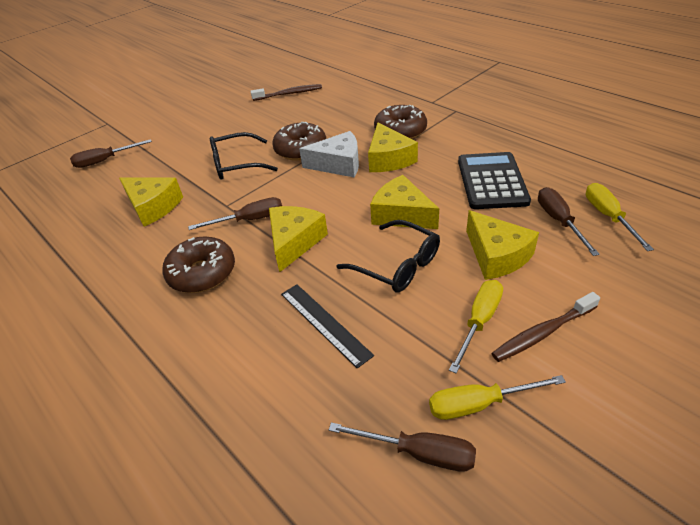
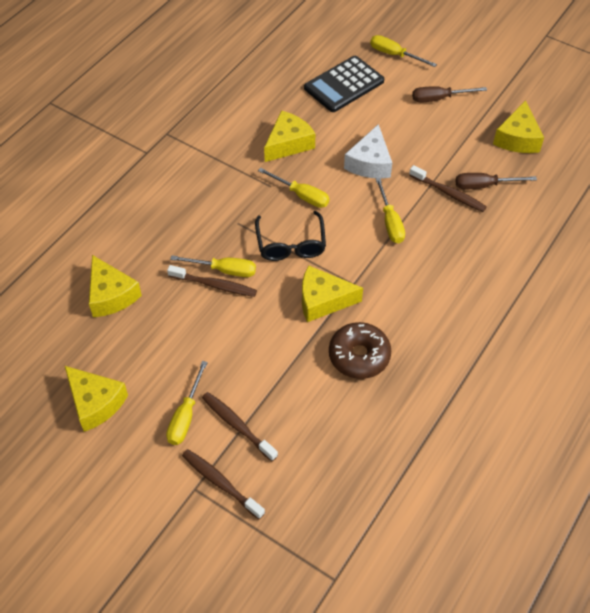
black glasses: [210,132,278,179] [336,220,440,293] = 2 -> [255,211,326,261] = 1
black ruler: [281,284,374,369] = 1 -> none = 0
brown donut: [162,236,235,293] [272,122,326,161] [374,105,427,139] = 3 -> [329,322,391,379] = 1
brown screwdriver: [70,139,152,168] [188,197,282,230] [329,422,476,472] [538,187,600,256] = 4 -> [412,86,487,103] [456,173,537,189] = 2
brown toothbrush: [250,84,322,101] [491,292,600,362] = 2 -> [167,265,257,297] [182,449,265,520] [202,392,278,461] [409,165,487,212] = 4
yellow screwdriver: [429,375,566,420] [449,280,503,373] [586,183,654,251] = 3 -> [166,361,208,445] [170,255,256,277] [258,168,329,208] [370,35,437,67] [376,178,405,243] = 5

